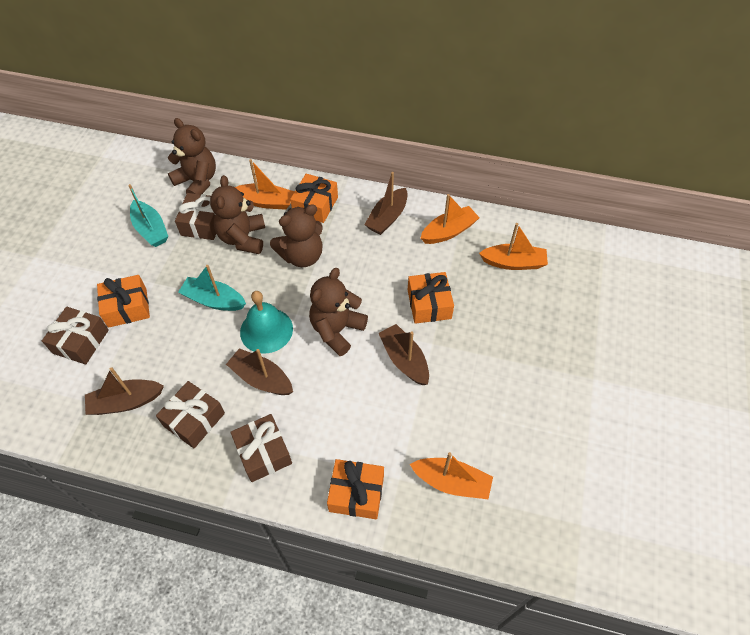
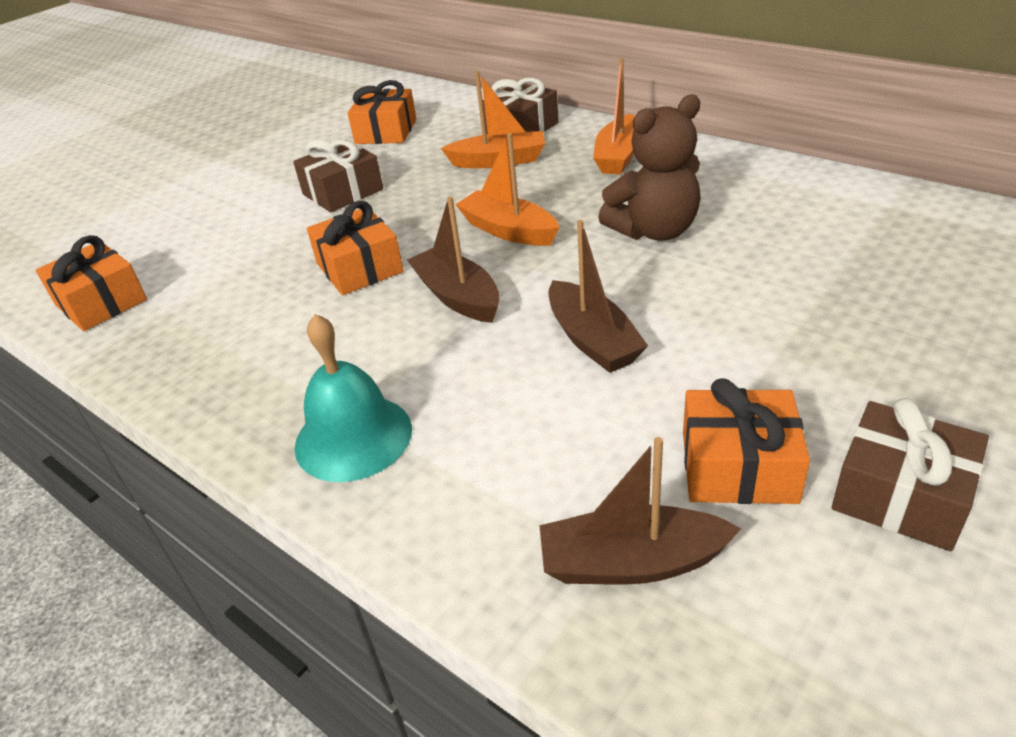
brown boat: [85,367,164,415] [226,348,293,395] [364,172,408,235] [379,324,429,385] = 4 -> [407,196,500,323] [539,437,742,584] [548,220,648,373] = 3
brown gift: [42,307,109,364] [156,381,225,448] [175,193,216,240] [231,414,292,482] = 4 -> [293,139,383,212] [483,78,559,134] [832,398,989,551] = 3
brown teddy bear: [168,118,216,194] [210,175,265,254] [270,204,323,267] [309,268,368,356] = 4 -> [598,95,701,241] = 1
orange boat: [235,159,295,210] [410,452,493,499] [421,194,480,244] [479,223,548,270] = 4 -> [441,71,545,168] [455,133,559,246] [593,58,635,174] = 3
turquoise boat: [128,184,168,247] [178,265,246,311] = 2 -> none = 0

